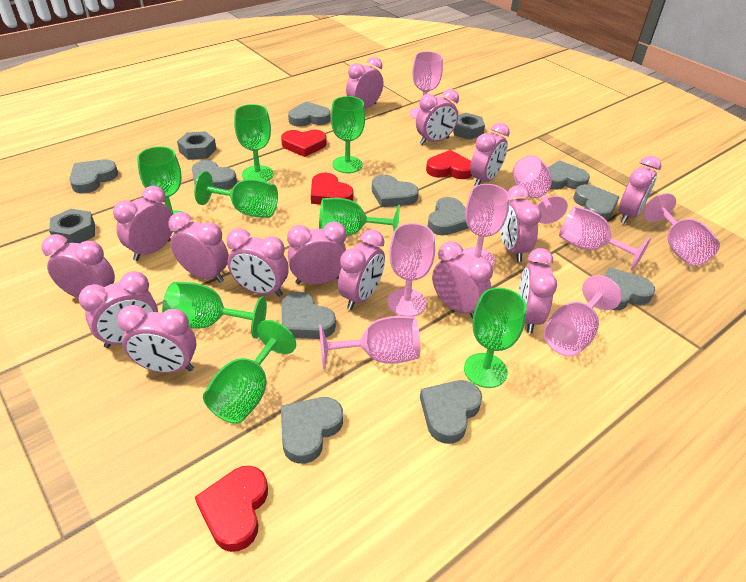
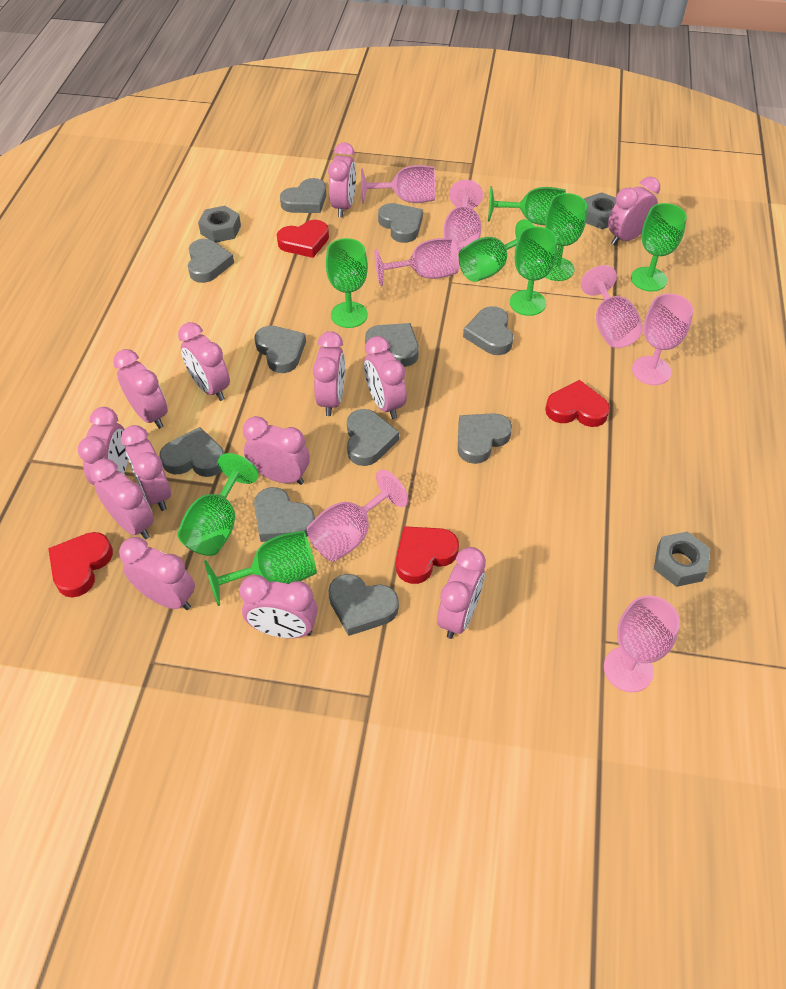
pink clock: [42,234,115,299] [79,271,158,348] [113,186,173,261] [117,305,197,373] [168,212,229,283] [227,228,289,297] [287,221,346,284] [338,229,385,310] [346,57,383,108] [416,89,459,145] [432,241,493,319] [470,123,510,186] [500,185,542,262] [518,248,557,333] [619,156,661,224] = 15 -> [78,407,128,485] [90,459,154,539] [113,349,168,429] [119,537,195,610] [121,425,171,511] [178,322,230,401] [240,575,318,638] [243,416,310,485] [313,331,345,416] [328,142,356,217] [364,336,407,419] [437,547,486,639] [608,177,660,245] = 13
pink goblet: [319,316,420,369] [387,223,435,317] [410,51,443,119] [462,184,509,267] [513,155,568,224] [543,275,622,357] [559,206,651,271] [643,193,720,266] = 8 -> [307,470,408,562] [361,165,435,203] [375,238,459,286] [444,180,483,254] [581,265,643,348] [604,596,680,692] [632,294,693,385] = 7

